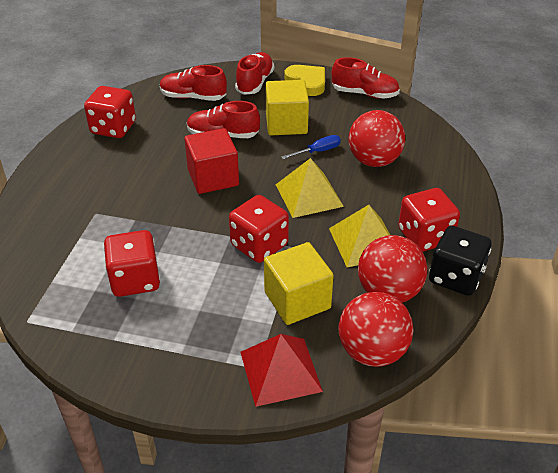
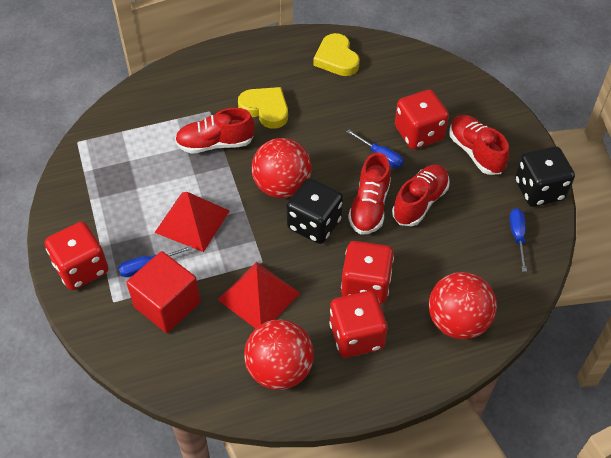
black dice: [429,226,492,296] = 1 -> [287,178,343,244] [515,146,575,207] = 2
blue screwdriver: [282,135,341,159] = 1 -> [118,246,192,277] [347,130,404,168] [510,208,527,272] = 3
red pyramid: [241,334,323,407] = 1 -> [154,192,230,252] [218,262,300,329] = 2
yellow cube: [264,242,334,325] [265,80,309,135] = 2 -> none = 0
yellow heart: [285,65,325,96] = 1 -> [238,87,288,129] [313,33,360,76] = 2
yellow pyramid: [276,158,344,218] [329,205,390,267] = 2 -> none = 0

